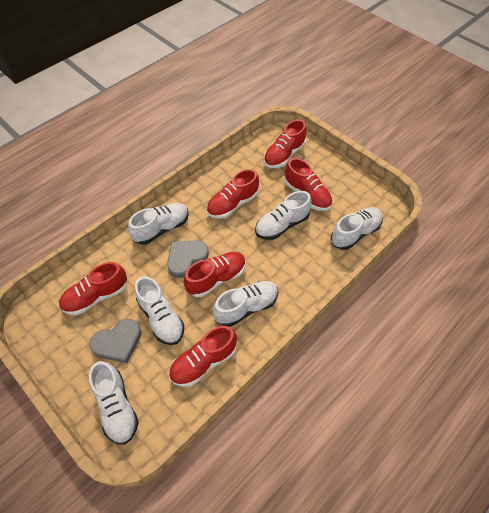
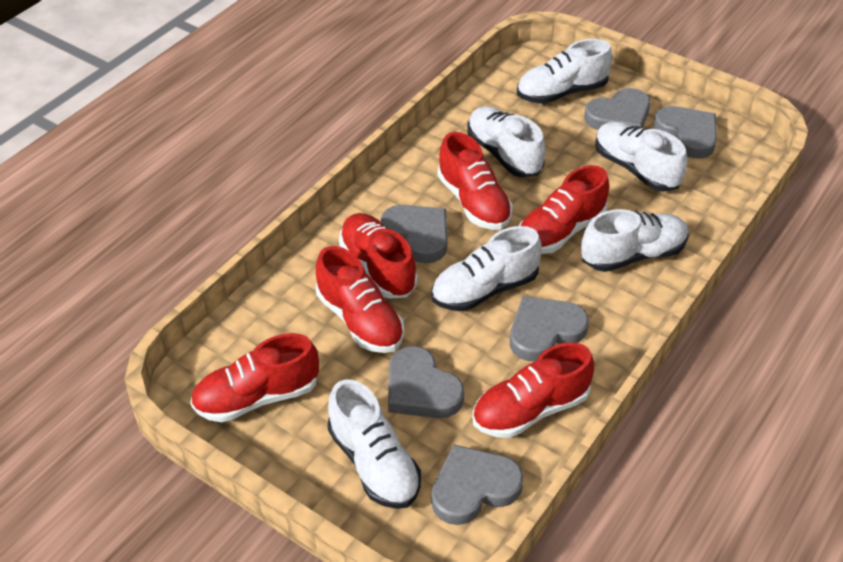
grey heart: [89,319,141,363] [167,240,209,278] = 2 -> [381,205,447,263] [388,346,464,418] [431,444,523,525] [510,296,589,362] [584,88,650,130] [653,106,717,159] = 6

